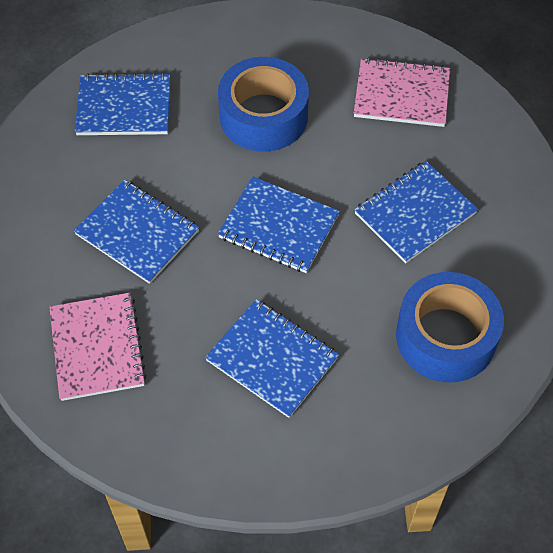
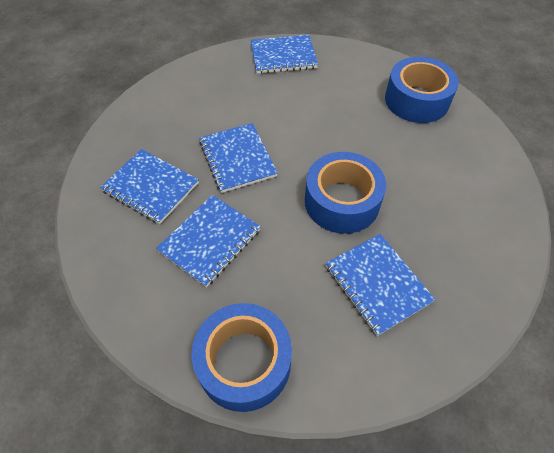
blue tape: [218,57,309,152] [396,272,504,383] = 2 -> [192,303,292,412] [305,152,386,234] [385,57,459,123] = 3
pink notebook: [49,293,147,401] [354,57,450,127] = 2 -> none = 0

